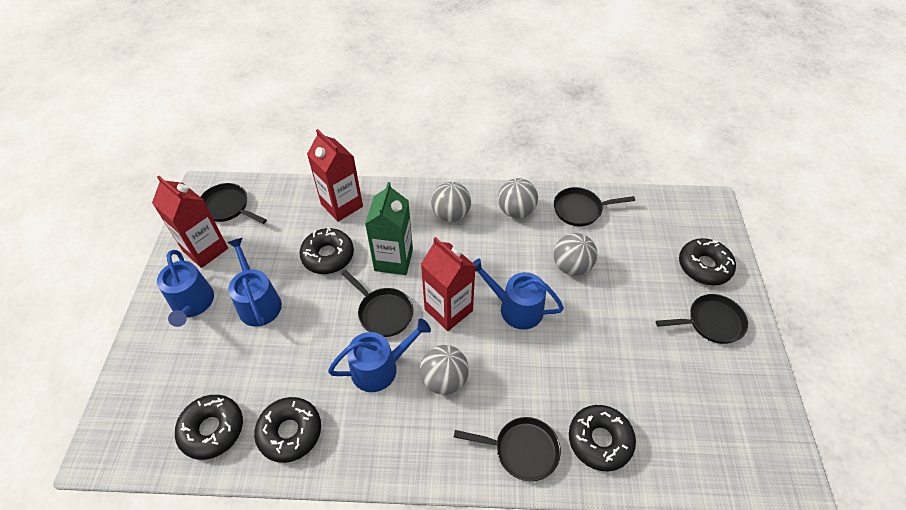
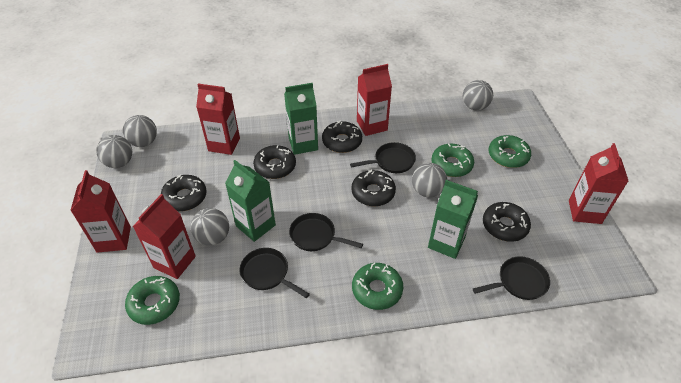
black pan: [201,183,267,224] [341,270,413,337] [454,417,561,481] [554,187,635,226] [656,294,748,344] = 5 -> [240,248,310,298] [289,213,363,251] [350,142,416,173] [473,256,550,300] = 4
blue watering can: [157,250,214,327] [227,237,282,327] [328,318,431,392] [473,259,564,330] = 4 -> none = 0
green carton: [365,182,413,275] = 1 -> [225,160,276,242] [284,83,318,155] [428,180,478,259] = 3
green donut: none = 0 -> [125,276,180,325] [352,263,403,310] [432,144,474,177] [489,135,531,168] = 4
grey ball: [420,345,469,395] [431,182,471,222] [498,178,538,218] [554,233,597,276] = 4 -> [96,135,132,168] [123,115,157,147] [191,208,229,246] [412,163,447,198] [463,80,493,110] = 5
red carton: [152,176,228,268] [307,129,363,222] [421,237,476,331] = 3 -> [70,170,131,253] [133,194,196,279] [196,84,240,155] [357,64,392,136] [569,143,628,224] = 5

